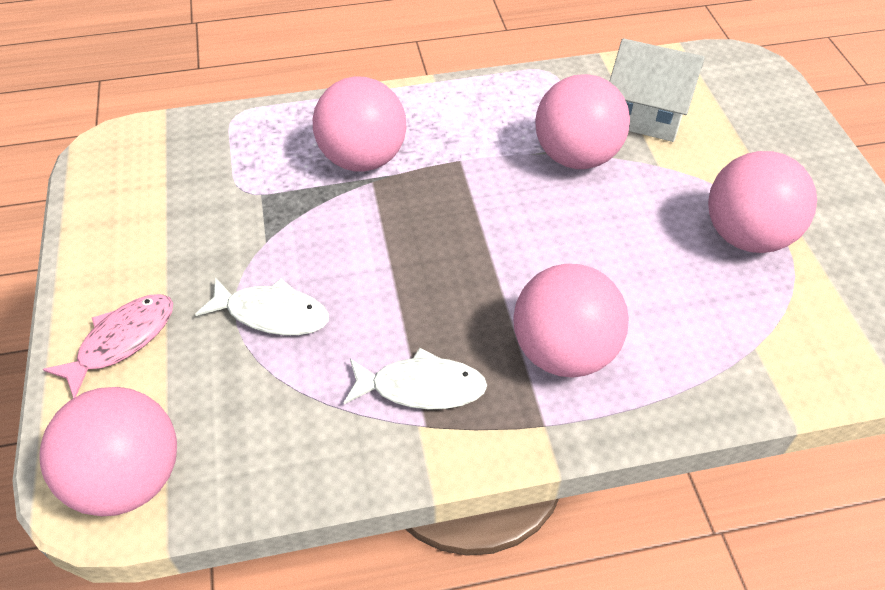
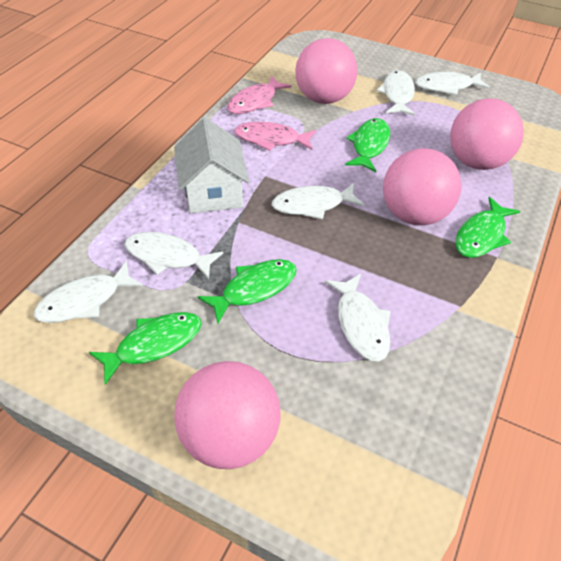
green fish: none = 0 -> [89,312,202,385] [198,259,297,323] [345,118,390,172] [456,197,520,258] = 4
pink ball: [39,387,177,516] [313,76,406,172] [513,264,629,378] [535,74,630,169] [708,151,817,253] = 5 -> [174,361,280,469] [296,38,358,104] [383,148,461,225] [450,98,524,170] = 4
pink fish: [43,294,173,398] = 1 -> [227,76,292,114] [234,122,316,151] = 2
white fish: [195,277,329,335] [344,348,487,410] = 2 -> [34,261,143,323] [125,232,223,279] [272,183,364,219] [325,274,391,361] [377,70,415,116] [415,72,490,95] = 6

